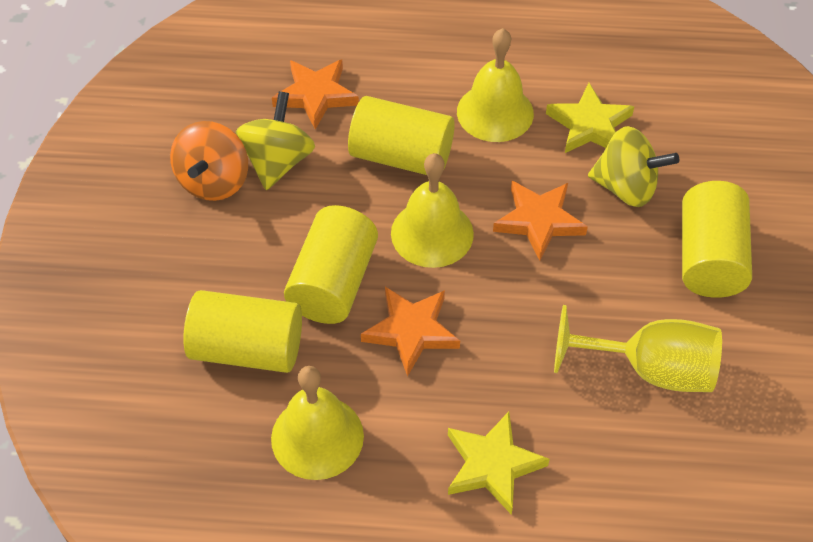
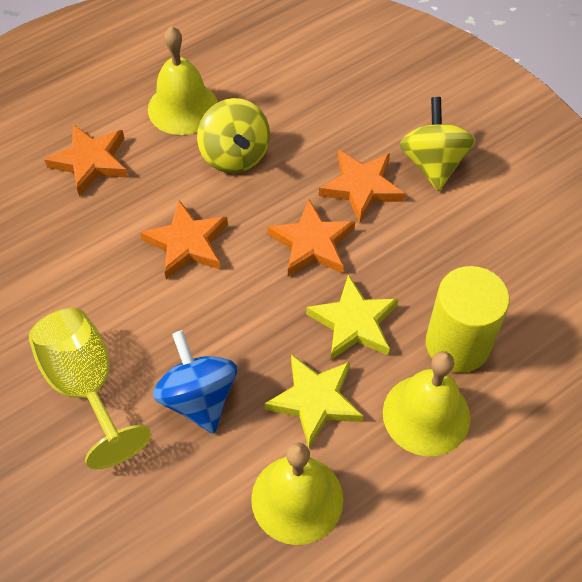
blue spinning top: none = 0 -> [153,330,237,434] = 1
orange spinning top: [170,121,248,201] = 1 -> none = 0
orange star: [272,59,359,130] [361,287,460,377] [493,181,588,261] = 3 -> [44,124,128,197] [140,200,228,279] [267,199,355,276] [319,150,405,224] = 4
yellow cylinder: [183,290,302,373] [284,205,378,324] [348,96,455,175] [682,181,752,298] = 4 -> [426,266,509,373] = 1

